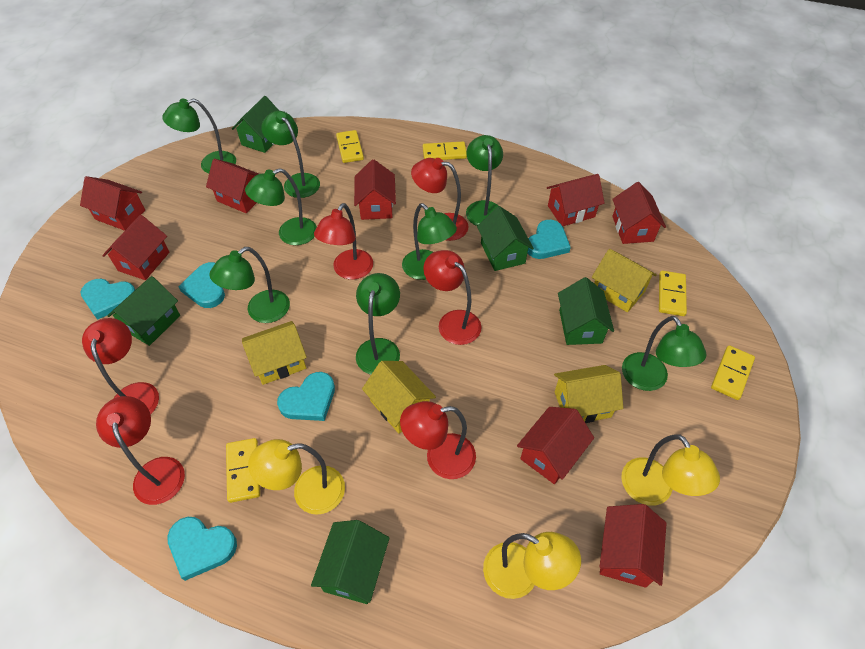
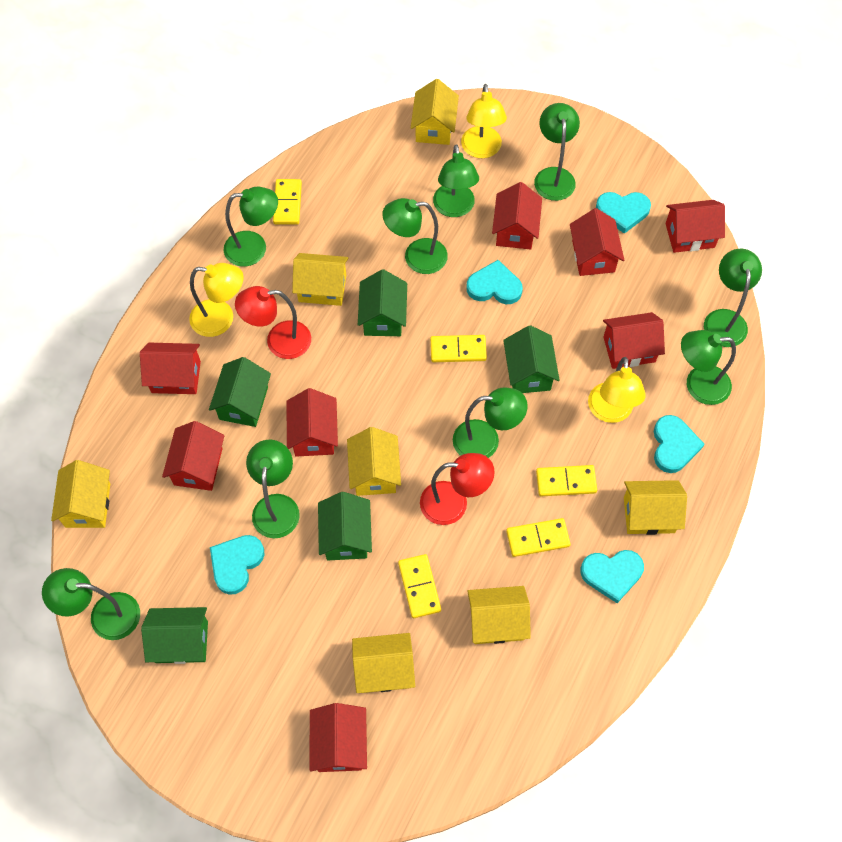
green lamp: [162,98,236,174] [210,247,290,323] [245,168,317,245] [261,111,320,198] [356,273,400,374] [402,203,457,280] [466,135,503,226] [622,316,707,391] = 8 -> [42,568,140,640] [223,187,278,267] [246,440,300,538] [382,198,448,274] [433,144,479,217] [453,387,528,458] [534,103,580,201] [681,330,736,405] [704,249,762,347] = 9
red lamp: [82,318,159,415] [96,396,185,505] [314,203,373,280] [400,401,476,479] [411,158,469,241] [423,250,481,345] = 6 -> [235,286,311,359] [420,453,495,525] = 2
yellow house: [242,321,307,385] [362,361,436,434] [554,365,623,423] [592,249,657,312] = 4 -> [51,460,110,528] [292,253,348,306] [347,427,401,496] [352,633,415,693] [411,79,459,145] [467,586,531,644] [624,480,687,535] = 7

